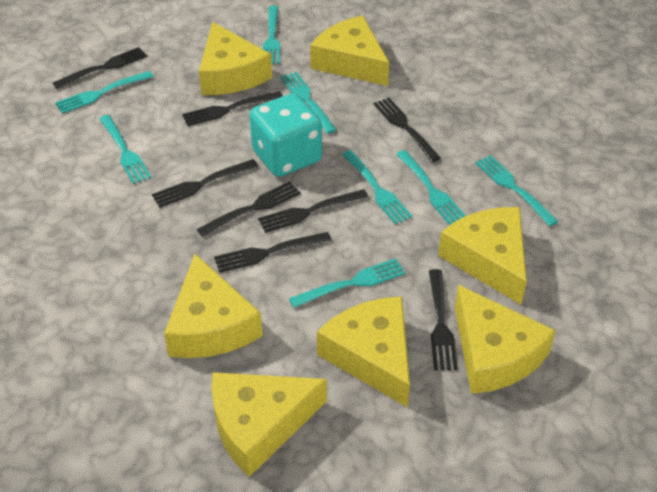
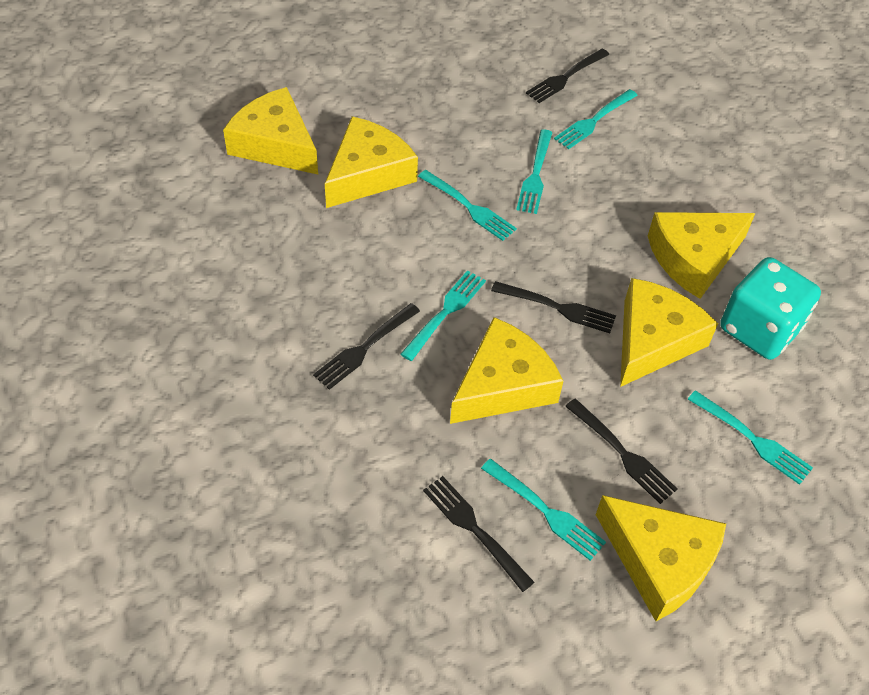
black fork: [53,47,147,89] [152,159,258,208] [182,91,283,126] [197,181,301,237] [214,232,331,273] [258,189,368,233] [374,98,441,162] [429,269,457,370] = 8 -> [313,303,420,390] [423,476,535,592] [491,281,616,333] [526,49,610,103] [565,399,678,504] = 5
turquoise fork: [55,71,154,113] [99,115,152,184] [263,6,280,64] [281,72,336,134] [289,258,406,308] [342,150,412,224] [396,150,465,225] [475,155,558,226] = 8 -> [400,270,486,361] [418,170,517,241] [481,459,606,561] [516,129,552,214] [554,89,638,149] [688,390,813,485] = 6
yellow cheese: [164,254,263,358] [199,22,272,95] [212,372,327,477] [310,16,389,86] [317,296,410,408] [438,207,527,305] [455,285,556,394] = 7 -> [223,87,318,174] [325,116,418,208] [450,317,563,424] [596,495,726,621] [620,278,718,387] [648,212,755,299] = 6

